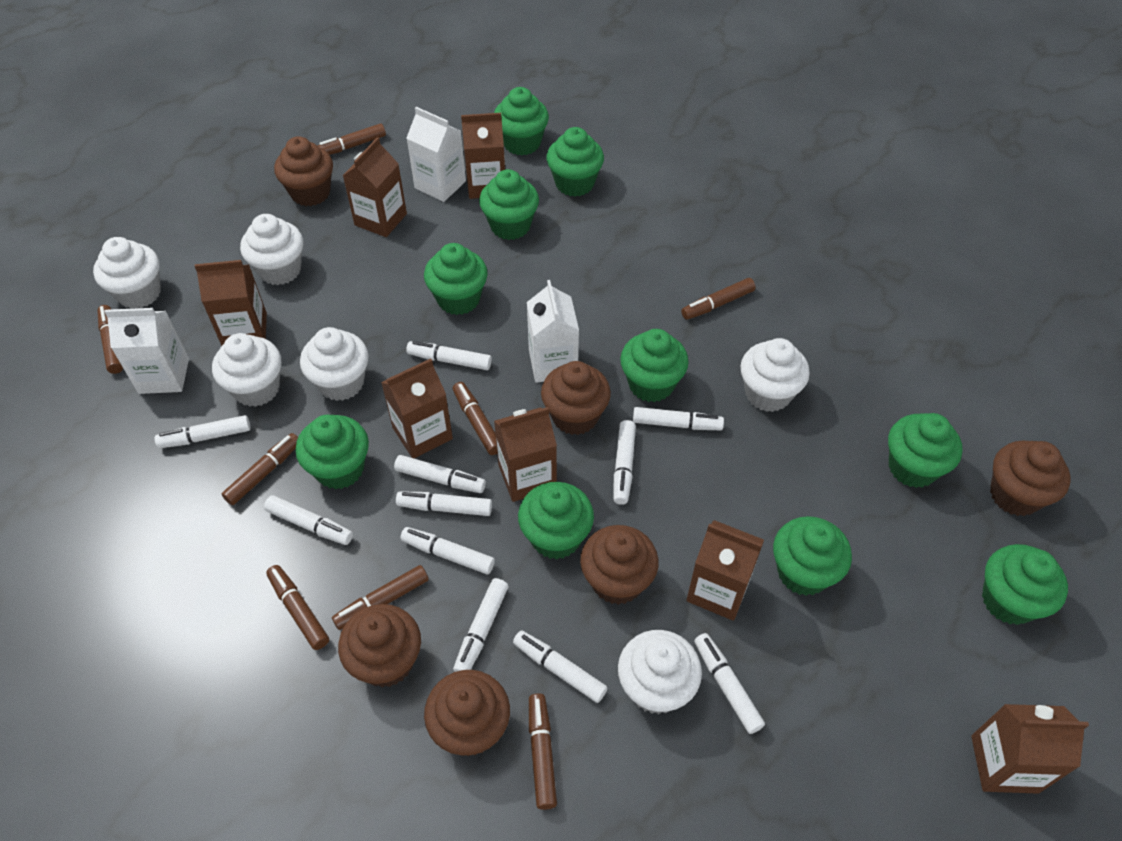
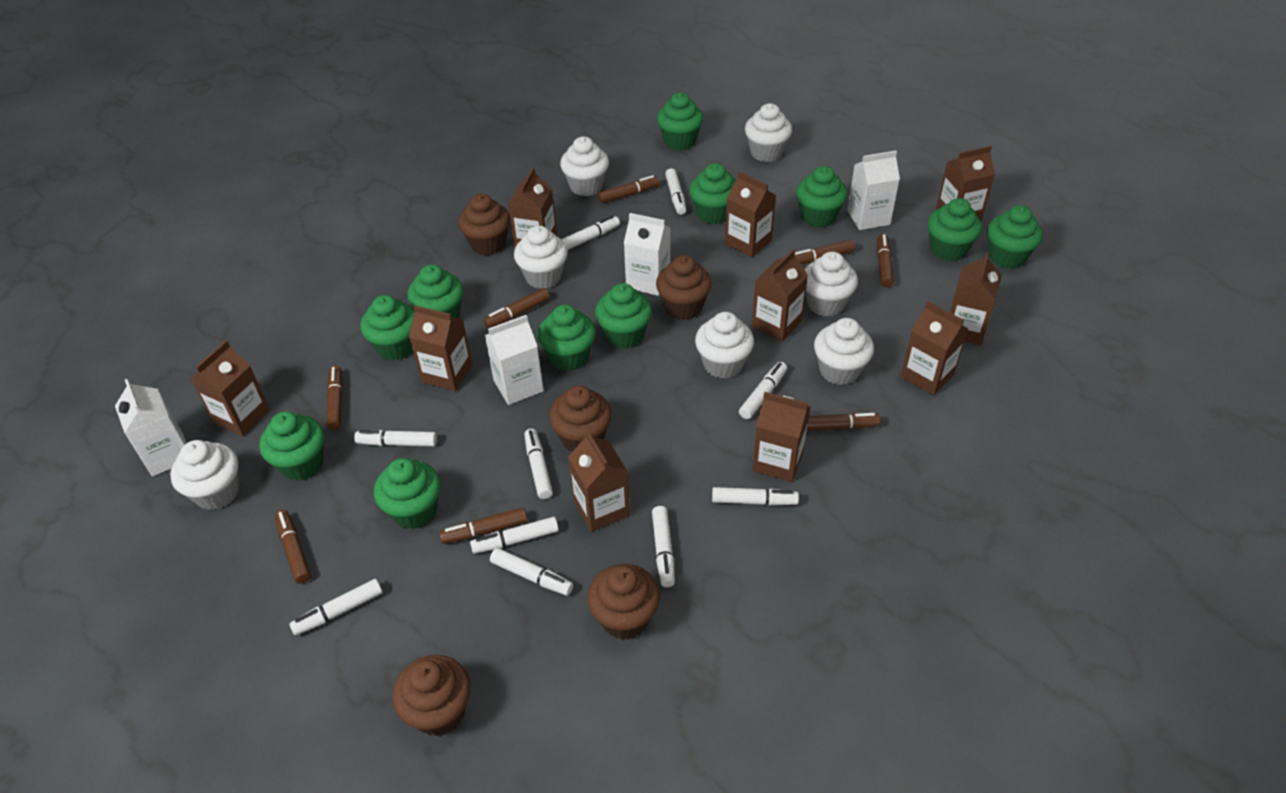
brown carton: [195,260,267,346] [343,137,407,237] [381,359,453,458] [461,113,505,199] [494,407,557,502] [686,520,764,621] [971,704,1089,794] = 7 -> [190,340,270,436] [409,305,472,391] [508,167,557,247] [568,431,630,532] [725,172,776,258] [752,249,808,342] [752,392,810,482] [901,301,969,395] [936,146,995,220] [950,252,1002,346] = 10
brown cupcake: [274,136,333,206] [338,604,421,688] [424,670,510,756] [541,361,611,435] [580,525,659,605] [990,440,1070,516] = 6 -> [392,655,471,736] [458,194,510,256] [549,386,612,452] [587,564,660,640] [656,255,712,320] = 5
green cupcake: [296,415,369,490] [424,243,488,315] [479,169,539,240] [494,87,549,155] [518,482,594,560] [546,127,604,197] [620,329,689,402] [773,516,852,596] [888,413,963,488] [982,544,1068,625] = 10 -> [259,411,324,481] [360,295,414,361] [374,458,441,529] [407,265,463,319] [538,305,596,371] [595,283,652,349] [657,92,703,151] [689,163,736,224] [796,166,848,228] [928,198,982,261] [987,205,1043,269] = 11
white carton: [104,308,189,394] [407,107,466,202] [527,280,579,383] = 3 -> [115,379,187,476] [485,315,544,405] [624,213,670,296] [847,150,900,230] = 4
white cupcake: [93,237,161,309] [212,333,281,407] [240,214,303,285] [300,327,369,401] [618,630,702,714] [741,338,810,412] = 6 -> [170,440,239,510] [514,226,568,289] [560,136,609,196] [695,312,754,379] [745,103,792,162] [805,252,858,317] [814,318,874,385] = 7
white marker: [155,415,250,448] [264,496,353,545] [394,455,486,493] [396,491,492,516] [400,527,495,574] [406,341,492,370] [453,578,508,672] [513,630,607,703] [614,420,636,505] [633,407,724,430] [694,633,765,734] = 11 -> [289,579,382,635] [354,430,437,446] [470,517,559,554] [490,548,573,595] [524,429,553,499] [562,215,620,250] [652,506,675,587] [665,168,686,215] [712,487,799,506] [739,362,787,419] = 10

